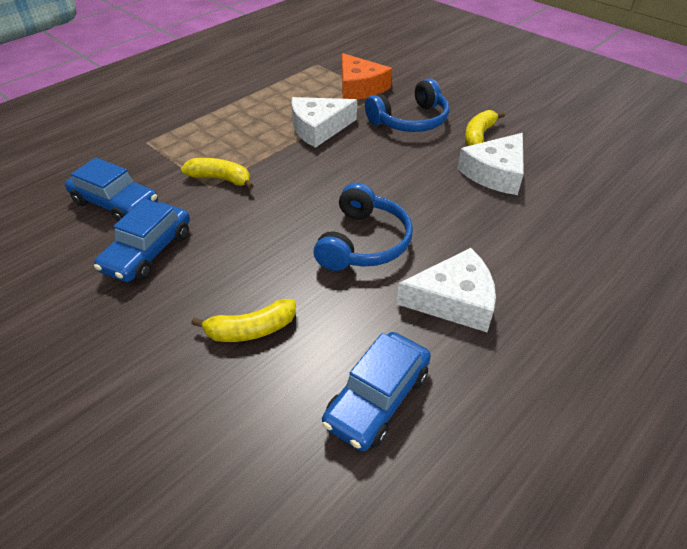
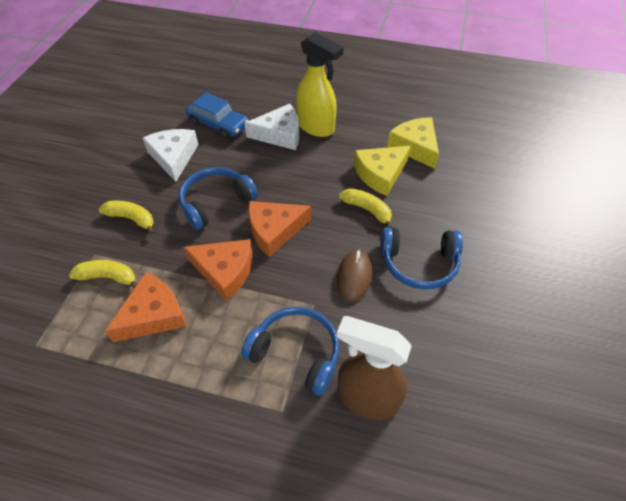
blue car: [65,158,158,221] [94,199,190,282] [322,332,431,451] = 3 -> [186,92,249,139] = 1
blue headphones: [314,183,413,271] [365,78,449,132] = 2 -> [179,167,258,230] [241,307,339,396] [381,227,463,289] = 3
brown mouse: none = 0 -> [337,249,372,302] = 1
brown spray bottle: none = 0 -> [337,316,412,420] = 1
orange cheese: [342,53,392,100] = 1 -> [105,272,186,342] [183,239,253,301] [248,201,311,257] = 3
white cheese: [291,97,357,148] [396,248,496,332] [457,133,524,195] = 3 -> [143,129,199,182] [245,104,299,150] = 2
yellow cheese: none = 0 -> [354,146,411,196] [387,117,439,169] = 2
yellow spray bottle: none = 0 -> [296,32,343,137] = 1

